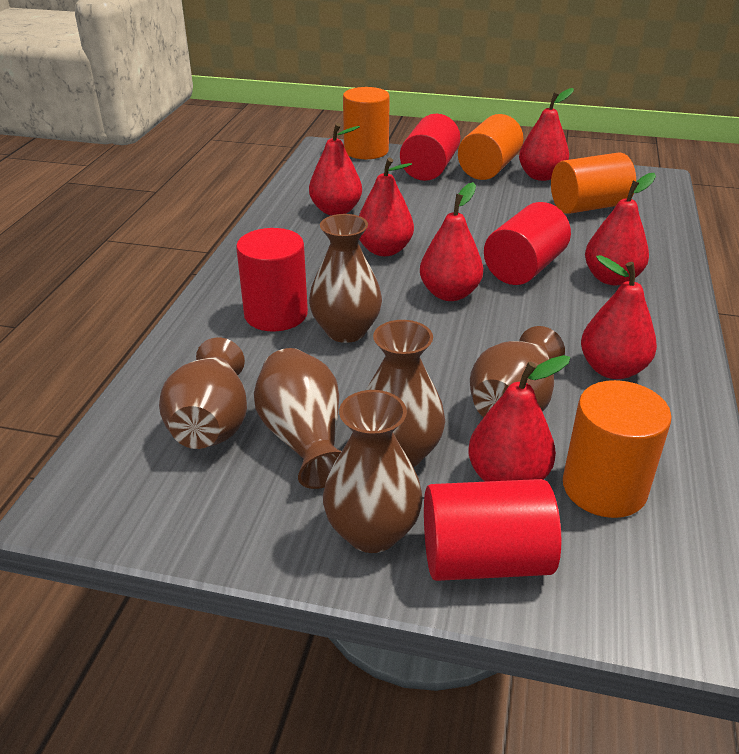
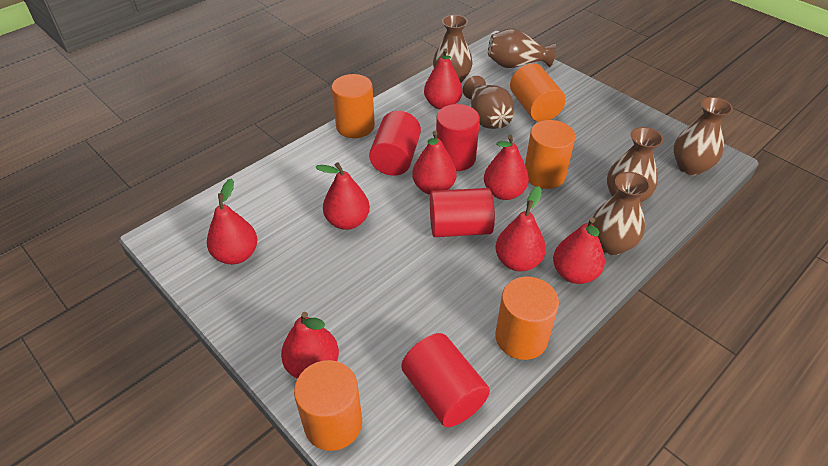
orange cylinder: [343,87,390,159] [458,114,523,180] [551,152,636,214] [563,380,672,518] = 4 -> [294,360,362,451] [332,74,375,138] [495,277,559,360] [510,64,566,122] [525,120,575,189] = 5
red pear: [309,123,362,216] [359,158,414,256] [420,182,483,301] [468,355,570,482] [519,88,574,181] [581,255,657,379] [585,173,656,285] = 7 -> [207,178,257,264] [281,312,339,379] [315,162,370,230] [412,131,457,195] [424,48,463,110] [484,135,529,200] [496,186,546,271] [553,217,605,284] = 8

